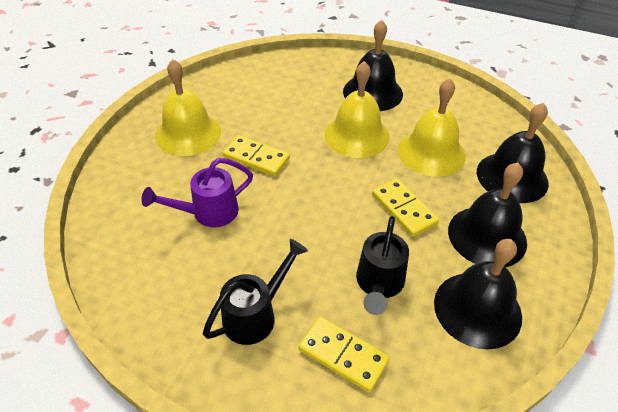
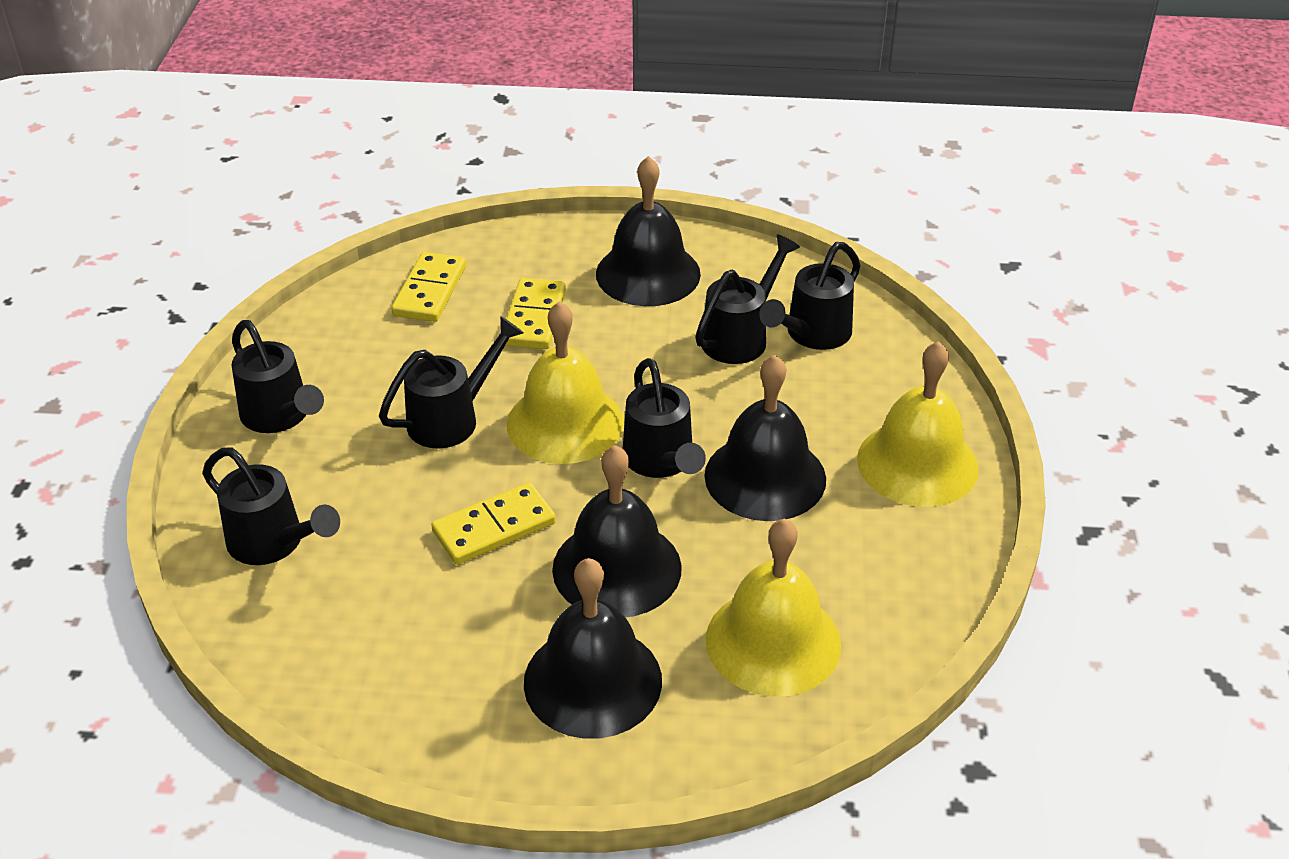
black watering can: [203,239,308,345] [356,216,409,315] = 2 -> [202,447,340,565] [232,320,324,433] [379,316,524,449] [623,358,706,478] [695,234,800,364] [759,242,861,350] = 6
purple watering can: [141,158,253,227] = 1 -> none = 0

